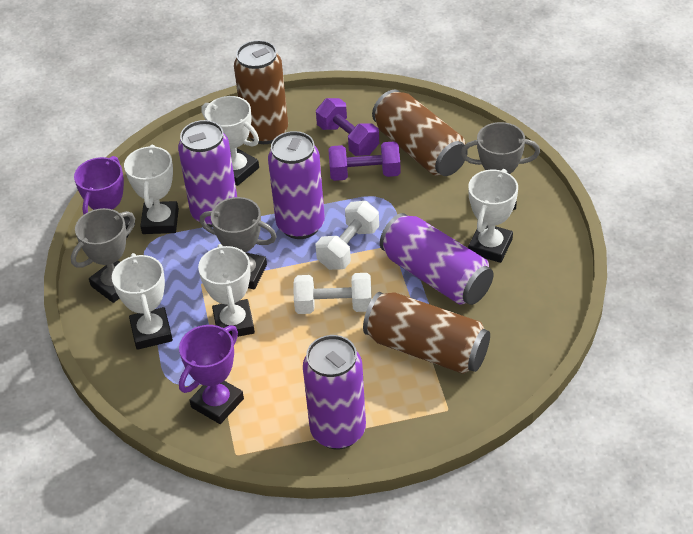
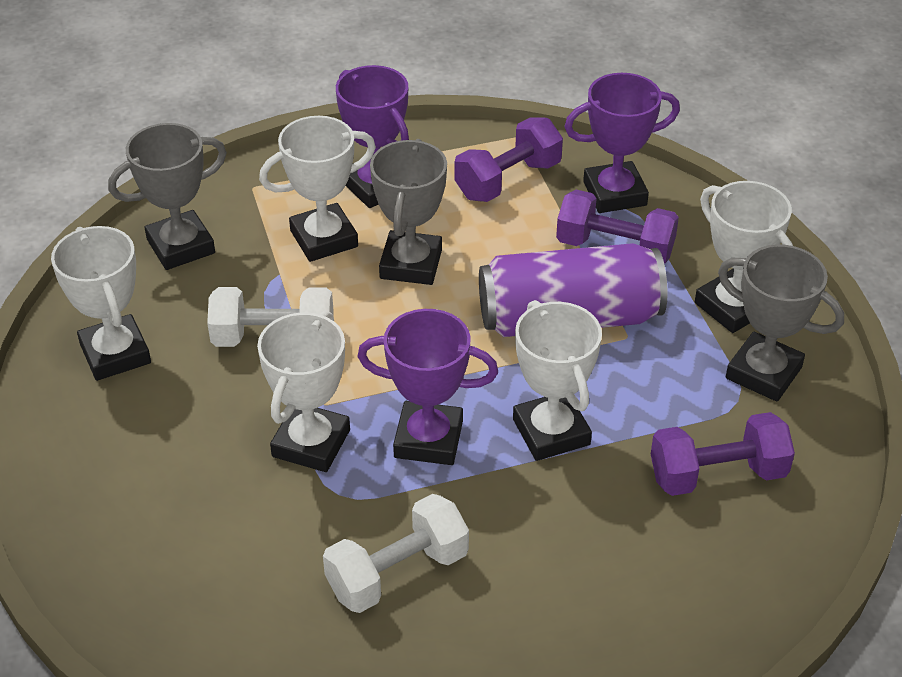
brown can: [234,40,288,144] [363,292,490,374] [372,90,468,176] = 3 -> none = 0
purple can: [178,120,237,227] [268,131,325,239] [303,335,366,450] [380,213,494,305] = 4 -> [479,243,668,337] = 1
purple dumbbell: [316,98,379,156] [328,141,401,181] = 2 -> [455,117,563,202] [556,189,679,264] [651,412,795,496] = 3
purple trophy: [74,156,130,239] [179,325,244,424] = 2 -> [336,65,409,208] [357,309,498,465] [564,73,680,213] = 3

